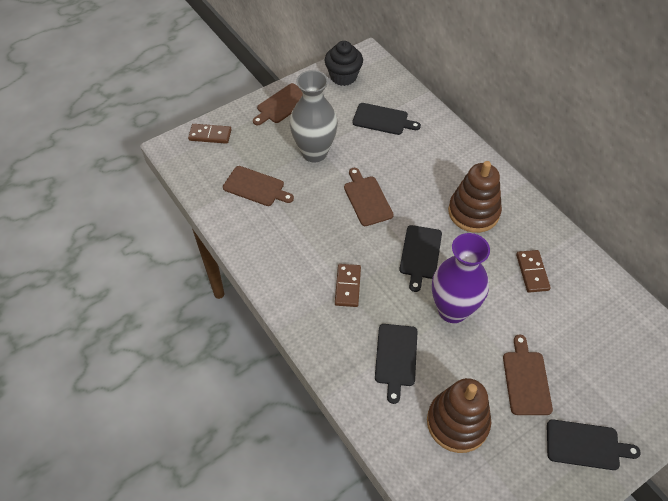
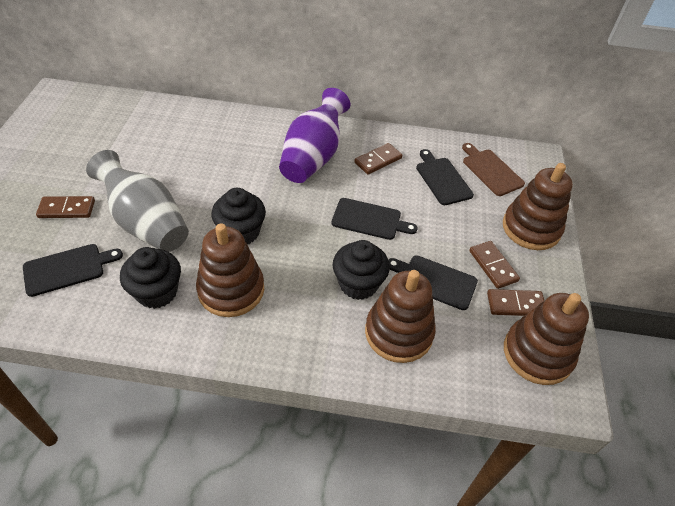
black cupcake: [325,41,363,86] = 1 -> [120,247,181,309] [211,188,266,244] [333,240,390,300] = 3
brown cutting board: [223,166,294,206] [253,83,303,125] [344,168,394,226] [503,335,553,415] = 4 -> [462,143,525,196] = 1
brown domino: [188,124,232,144] [335,264,361,307] [516,250,551,293] = 3 -> [36,196,95,218] [354,143,402,174] [469,241,520,289] [487,289,544,316] = 4
brown stacking toy: [427,378,491,453] [448,161,502,233] = 2 -> [196,223,264,317] [365,270,436,363] [503,163,573,250] [504,293,589,385] = 4

